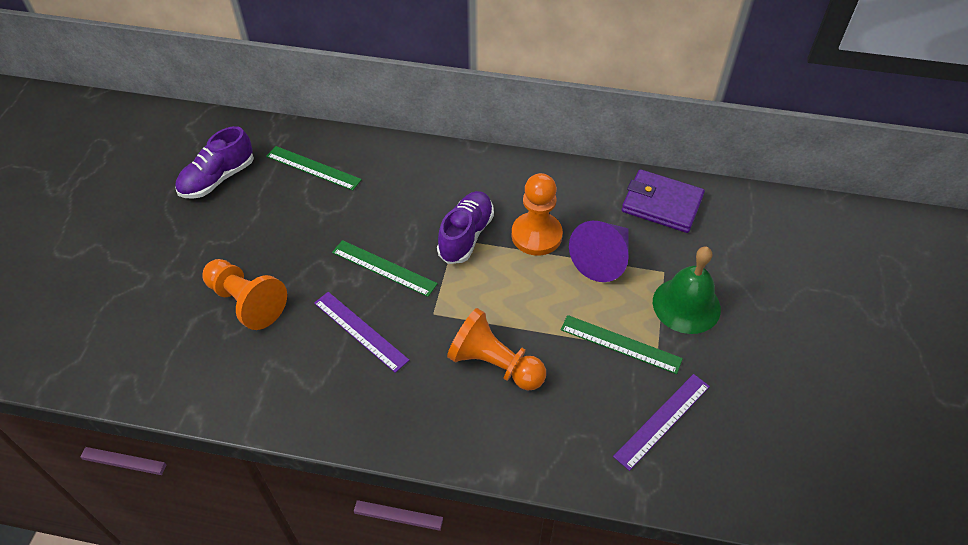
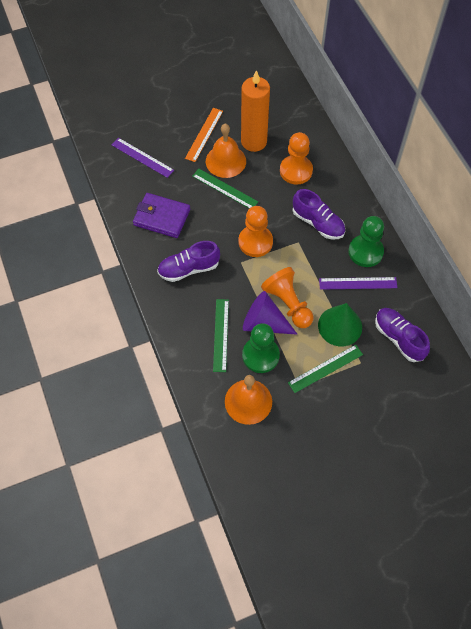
green bell: [653,247,721,334] = 1 -> none = 0
green cone: none = 0 -> [318,303,362,346] = 1
green pawn: none = 0 -> [242,323,280,373] [348,216,384,267] = 2
orange bell: none = 0 -> [206,124,246,178] [225,375,272,425] = 2
orange candle: none = 0 -> [241,70,270,152] = 1
orange ruler: none = 0 -> [185,108,223,162] = 1
purple shoe: [175,126,254,199] [437,191,494,264] = 2 -> [157,241,220,282] [292,189,345,240] [375,308,430,362] = 3

